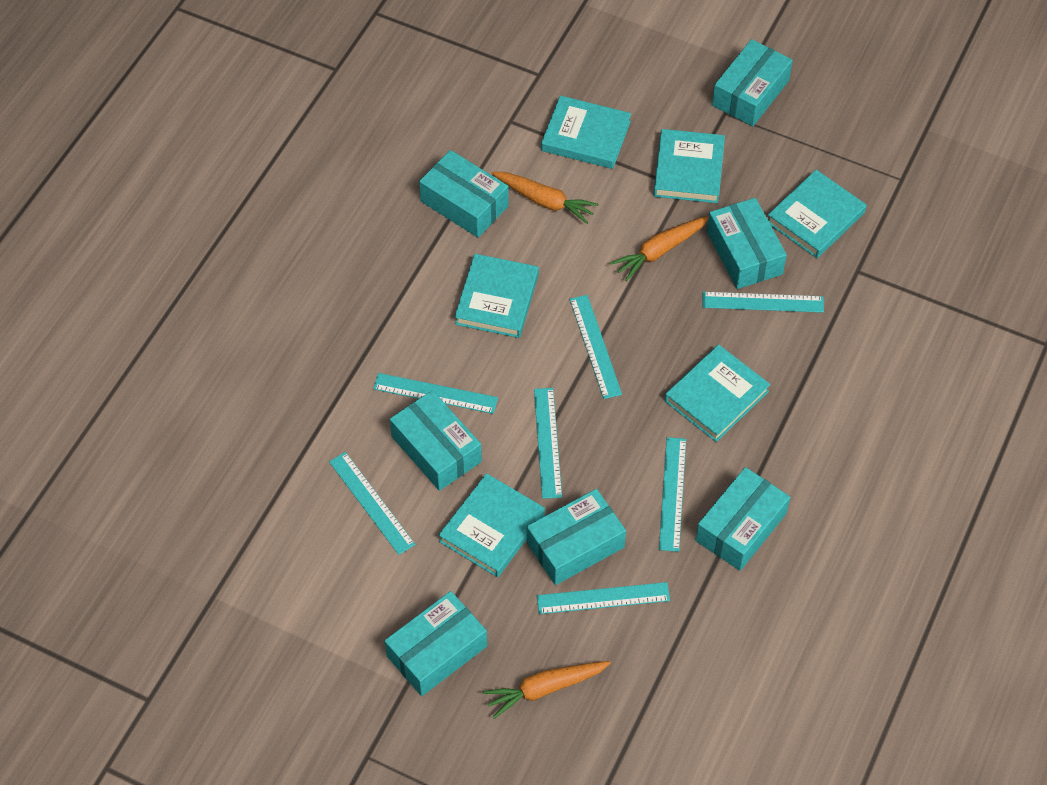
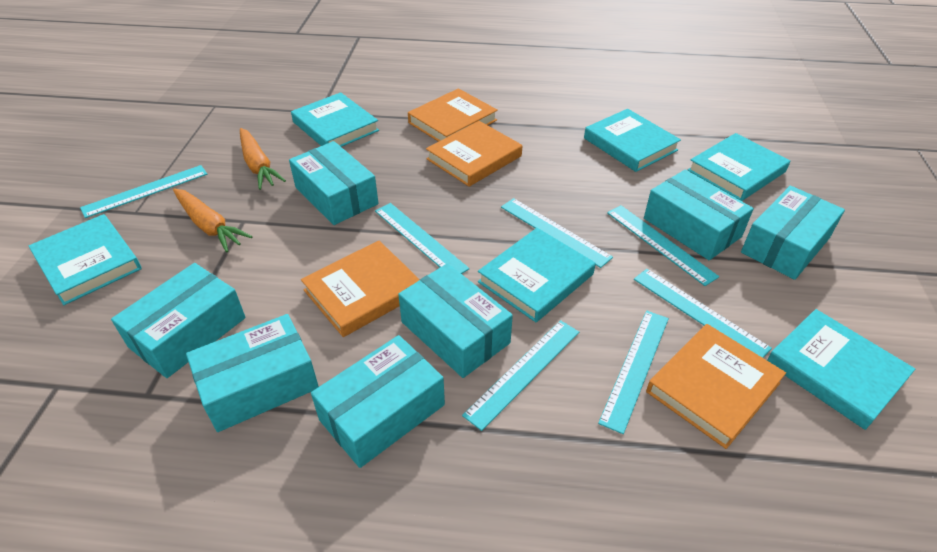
orange book: none = 0 -> [301,241,420,337] [408,88,498,142] [426,121,522,187] [646,324,786,449] = 4
orange carrot: [483,661,611,719] [491,172,599,224] [610,216,709,281] = 3 -> [173,189,253,252] [240,128,286,190] = 2

